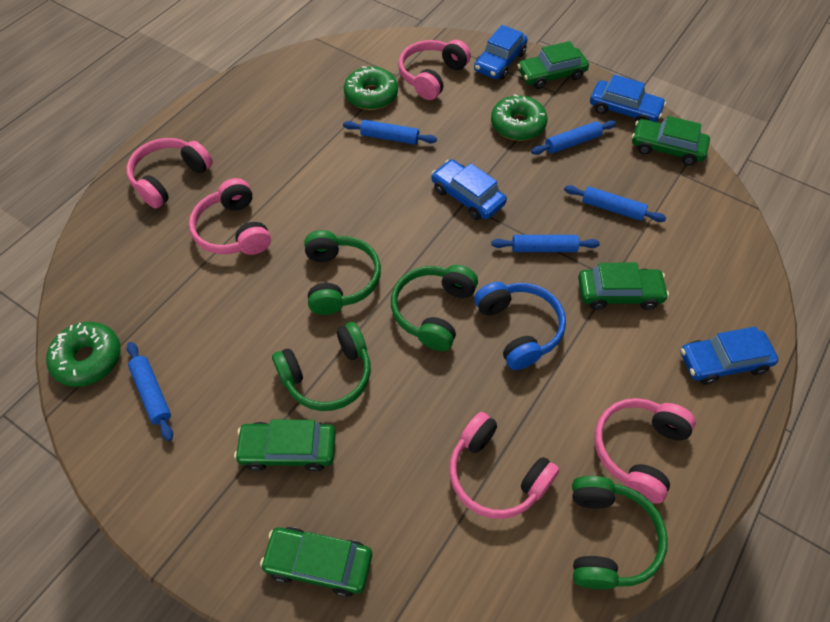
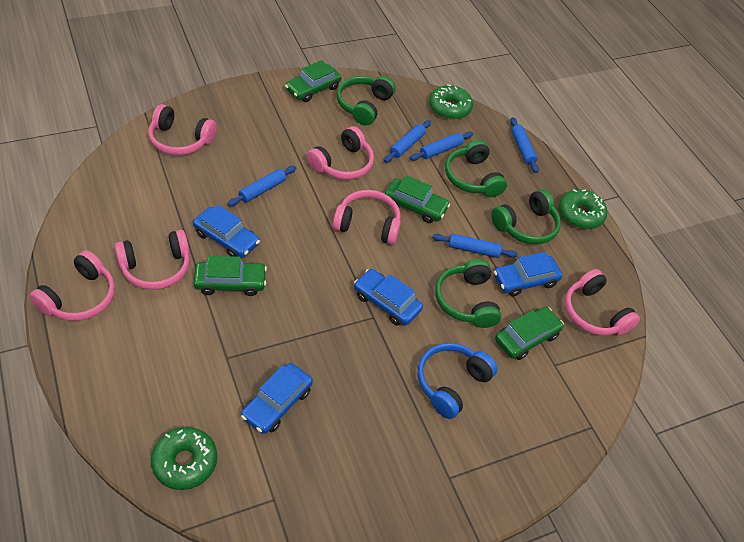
green car: [234,419,336,472] [260,527,372,597] [517,41,589,89] [578,263,669,310] [632,116,710,166] = 5 -> [194,256,267,296] [285,60,342,102] [385,175,450,223] [495,307,564,360] = 4
pink headphones: [126,138,213,209] [189,178,271,255] [398,40,471,100] [449,412,559,519] [594,398,696,504] = 5 -> [30,250,115,321] [115,230,190,290] [148,104,217,155] [307,126,374,180] [333,190,401,245] [565,269,640,335] = 6

